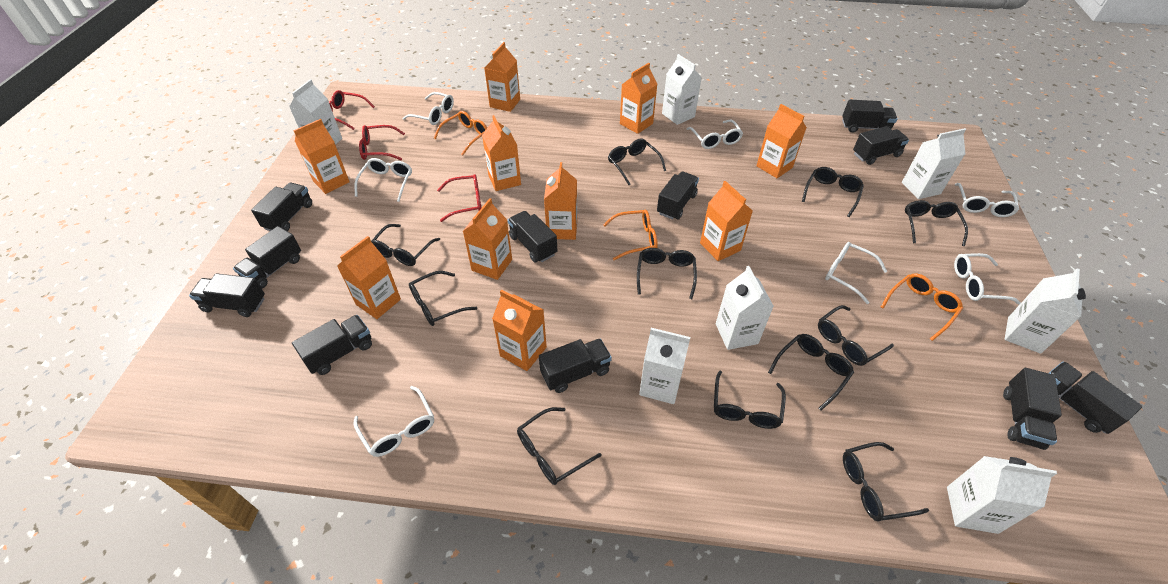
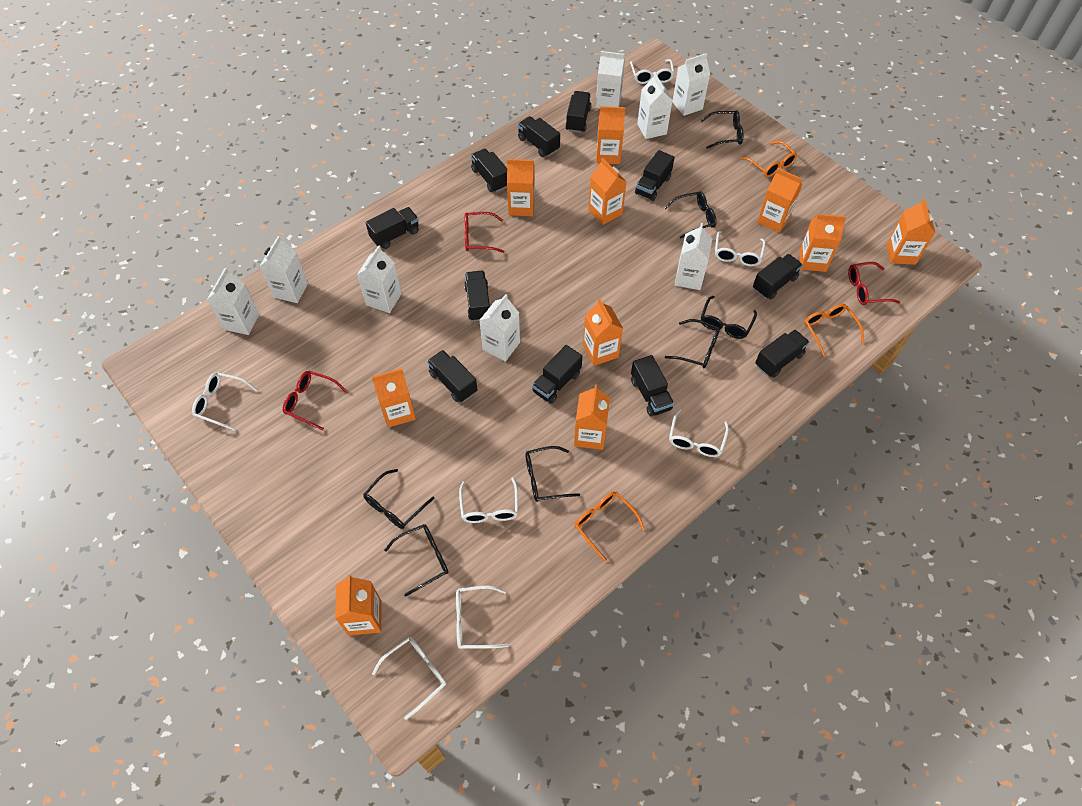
black glasses: [371,224,440,266] [409,271,477,326] [517,407,602,485] [608,138,666,185] [637,248,697,299] [714,371,786,429] [768,334,854,410] [802,167,864,217] [818,305,894,366] [843,442,929,522] [905,200,968,246] = 11 -> [363,469,435,529] [384,524,448,597] [525,446,580,502] [664,191,716,239] [665,319,720,368] [701,110,743,149] [701,296,757,339] = 7
white carton: [289,79,342,145] [639,328,690,404] [662,54,702,125] [716,266,774,350] [902,128,966,199] [947,456,1057,534] [1005,268,1086,354] = 7 -> [207,268,259,335] [259,236,308,303] [357,245,402,313] [479,294,520,362] [596,51,625,108] [637,73,673,139] [672,53,710,116] [675,223,712,290] = 8

